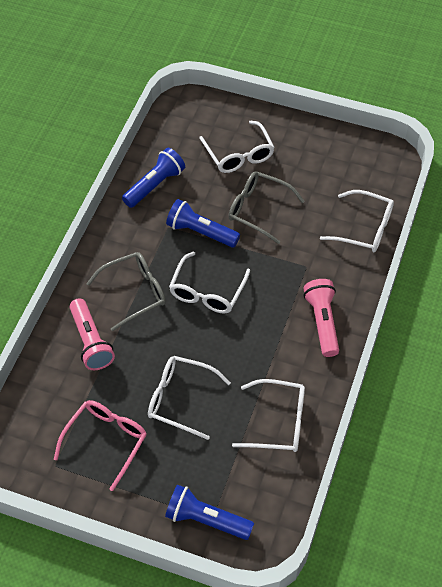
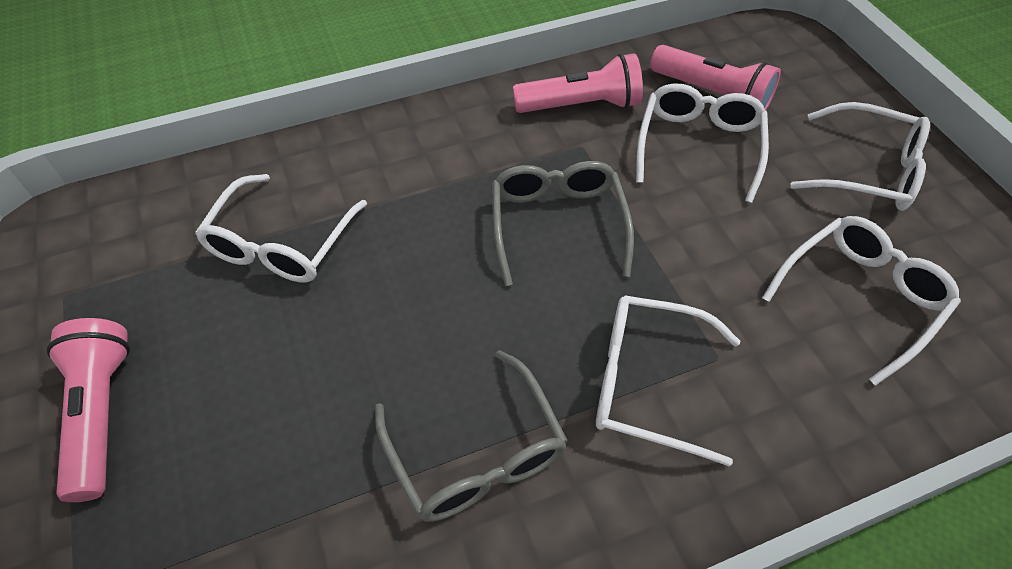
blue flashlight: [122,148,185,208] [165,485,254,540] [166,199,240,247] = 3 -> none = 0
pink flashlight: [69,298,115,370] [303,279,339,357] = 2 -> [46,318,130,502] [513,53,643,113] [650,45,781,111] = 3
pink glasses: [54,400,147,491] = 1 -> none = 0

